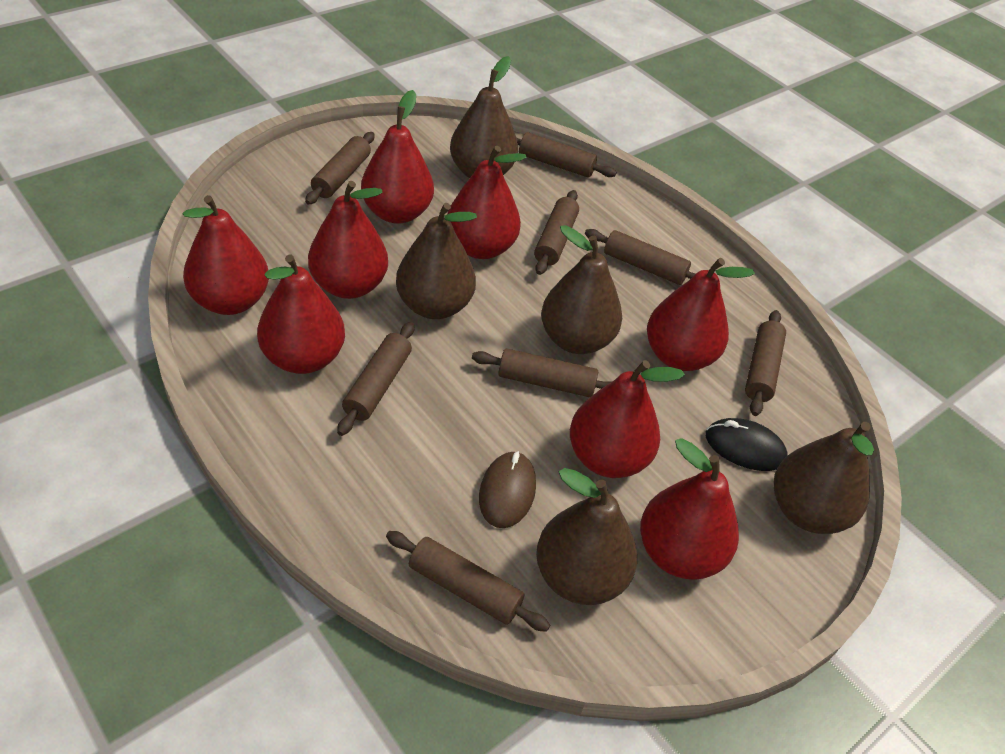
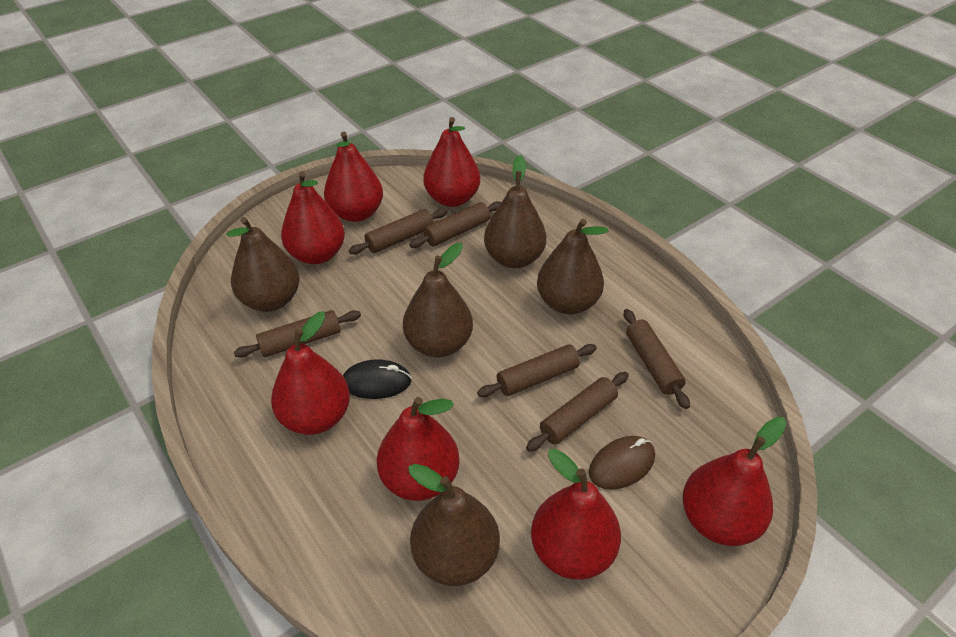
brown rolling pin: [305,132,375,205] [337,322,414,436] [386,531,550,632] [472,348,613,397] [516,132,617,178] [534,190,579,275] [585,229,696,285] [745,310,786,416] = 8 -> [234,310,361,358] [349,208,448,254] [409,201,501,248] [477,344,597,397] [526,372,629,452] [624,309,690,409] = 6
red pear: [183,195,269,315] [257,254,345,374] [308,181,388,299] [361,90,434,224] [447,146,527,259] [570,360,685,478] [640,438,739,580] [647,258,755,371] = 8 -> [271,311,350,435] [281,171,345,264] [324,132,383,222] [377,397,460,501] [423,117,480,207] [531,449,621,580] [683,417,786,546] = 7

